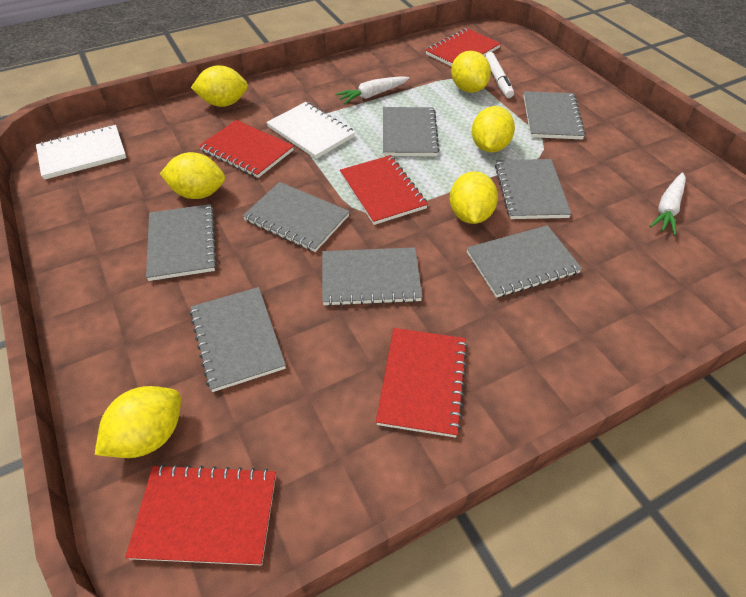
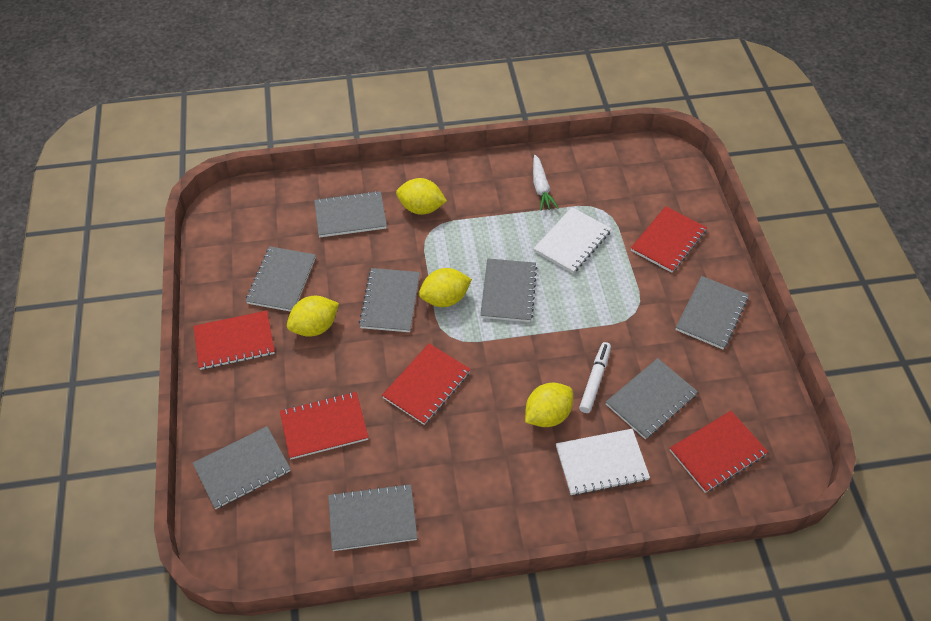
white carrot: [335,76,409,104] [650,172,686,235] = 2 -> [533,155,558,211] = 1
yellow lemon: [95,386,181,458] [160,152,225,199] [191,65,248,107] [450,172,498,224] [451,51,491,93] [472,106,515,152] = 6 -> [287,296,339,337] [396,178,447,215] [419,268,472,307] [525,383,573,427] = 4

